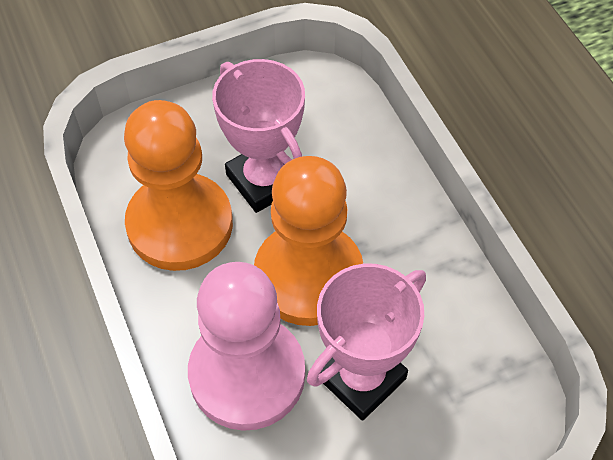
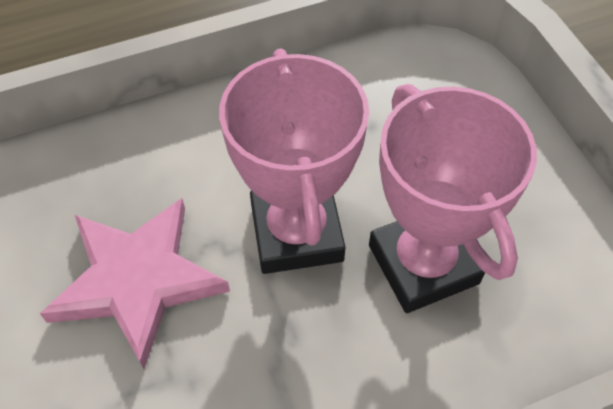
orange pawn: [124,100,233,271] [254,156,363,326] = 2 -> none = 0
pink pawn: [188,262,305,431] = 1 -> none = 0
pink star: none = 0 -> [40,198,230,369] = 1

